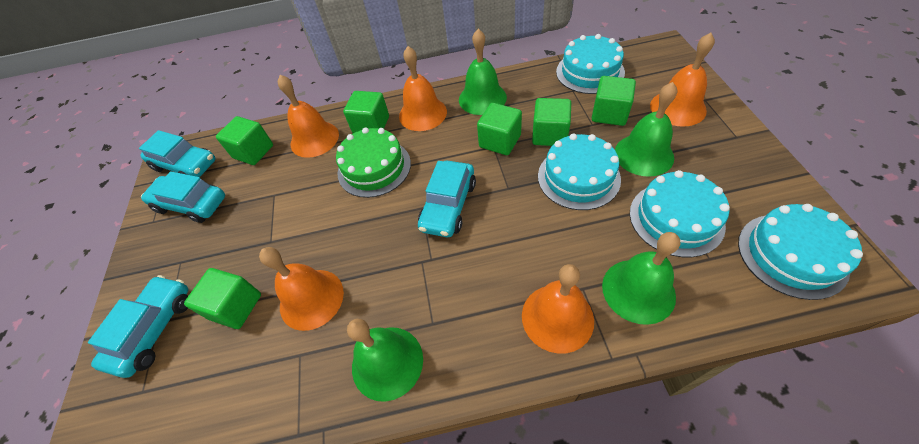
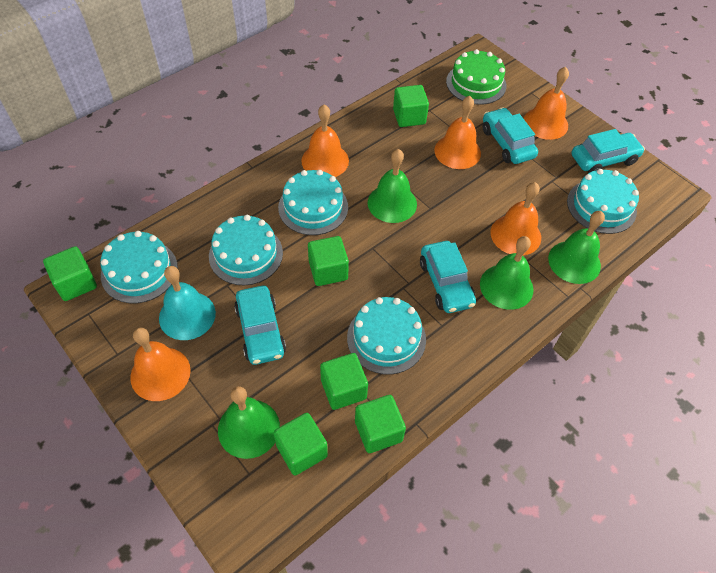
turquoise bell: none = 0 -> [159,266,216,340] = 1
turquoise cake: [538,134,621,210] [556,34,625,94] [630,170,730,257] [738,204,863,300] = 4 -> [100,231,178,303] [209,215,283,285] [278,170,348,235] [347,297,426,374] [567,169,639,234] = 5

